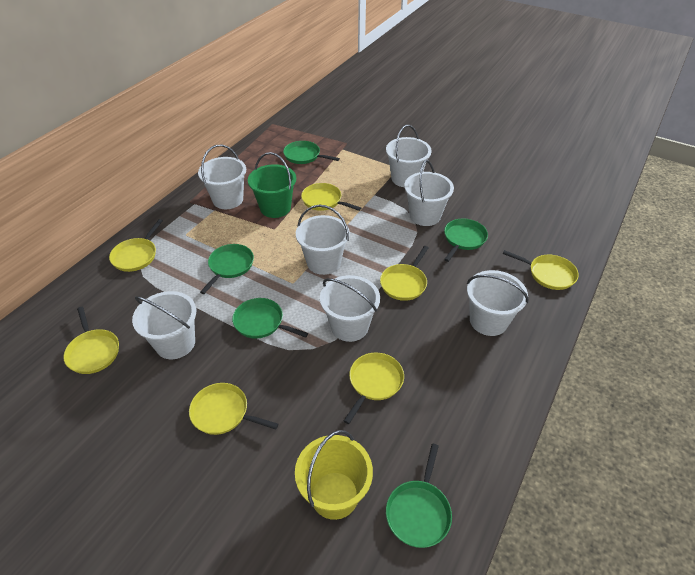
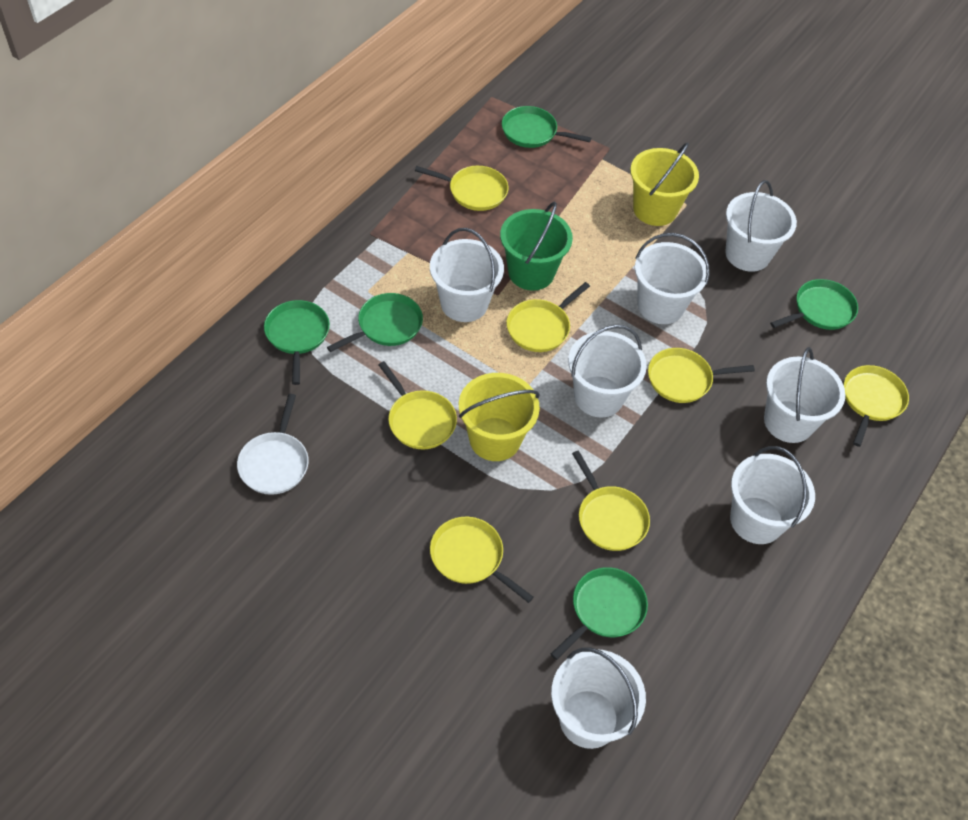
white pan: none = 0 -> [237,394,309,495] = 1
yellow bucket: [295,430,373,520] = 1 -> [459,373,540,461] [630,142,699,226] = 2

